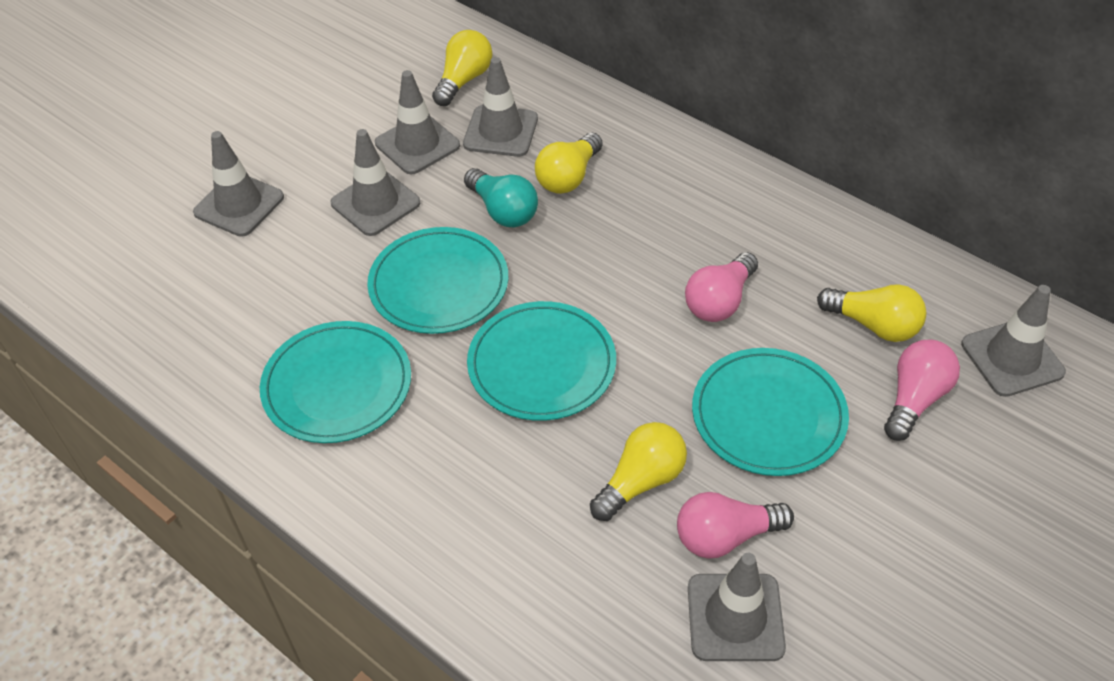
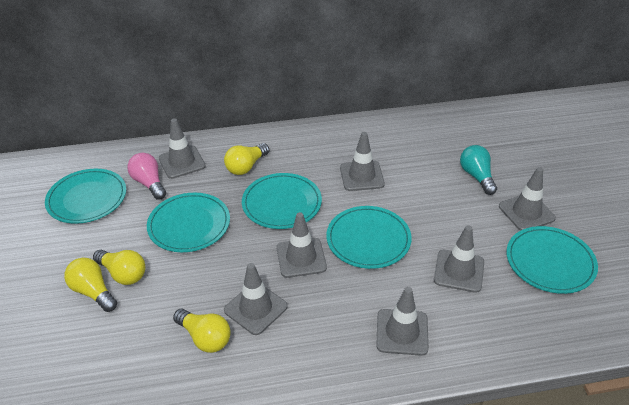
grey traffic cone: [193,131,284,237] [331,129,421,236] [375,70,460,174] [463,57,538,157] [688,553,786,661] [961,285,1066,397] = 6 -> [159,118,206,179] [224,263,288,335] [276,212,327,278] [340,132,385,191] [376,287,429,356] [434,225,484,293] [499,167,556,231] = 7
pink light bulb: [677,492,794,558] [685,252,758,322] [884,339,960,441] = 3 -> [127,153,166,200] = 1
turquoise plate: [260,321,411,443] [367,227,509,334] [467,301,616,421] [692,348,849,476] = 4 -> [45,169,126,224] [147,193,230,252] [242,173,322,229] [326,206,412,269] [506,226,598,294] = 5

